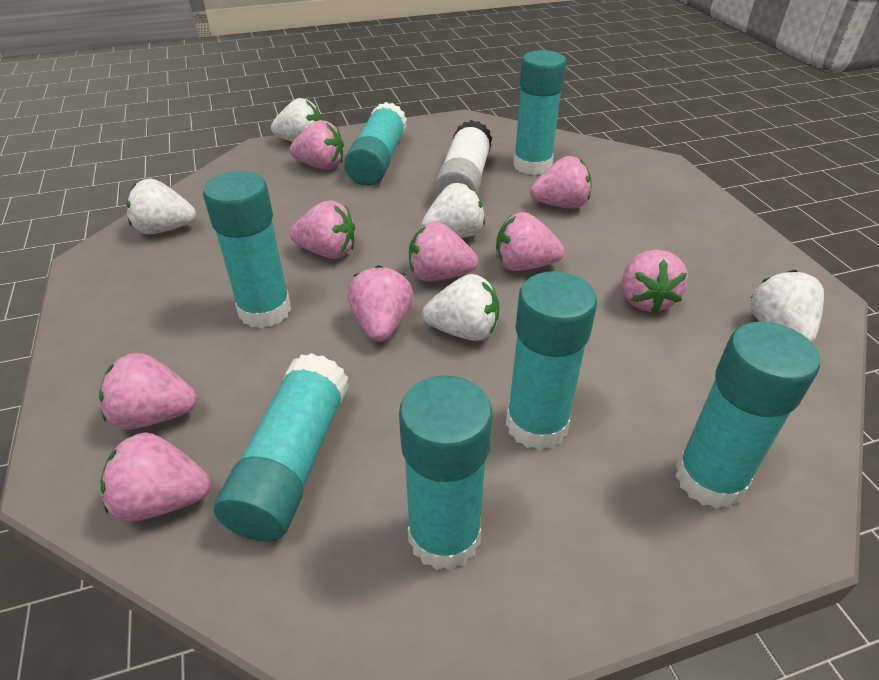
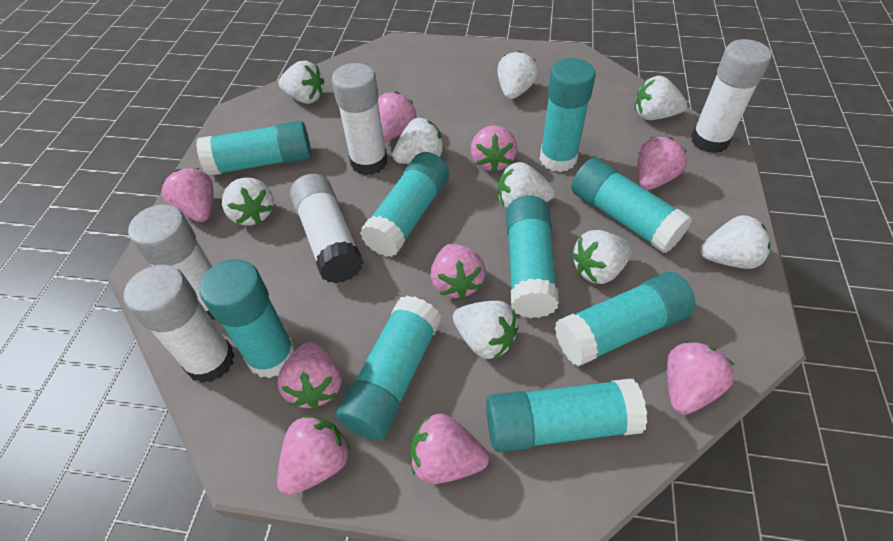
turquoise glue stick: [203,171,291,328] [214,353,349,542] [344,102,407,186] [399,375,493,570] [506,271,597,450] [513,50,566,175] [675,322,820,509] = 7 -> [196,121,311,176] [199,259,295,378] [336,296,441,441] [360,152,449,257] [486,379,647,452] [506,196,559,318] [540,58,595,172] [555,272,696,367] [571,158,692,253] = 9
white glue stick: [434,120,492,197] = 1 -> [124,265,235,383] [128,205,215,320] [290,174,364,283] [332,63,387,175] [691,39,772,153] = 5
white strawberry: [127,179,196,234] [271,98,322,142] [421,183,485,238] [422,274,500,341] [750,270,824,343] = 5 -> [222,178,274,226] [278,60,324,104] [392,118,445,164] [453,301,519,360] [497,51,538,99] [498,162,555,209] [571,230,632,284] [635,76,687,120] [700,215,771,269] = 9

